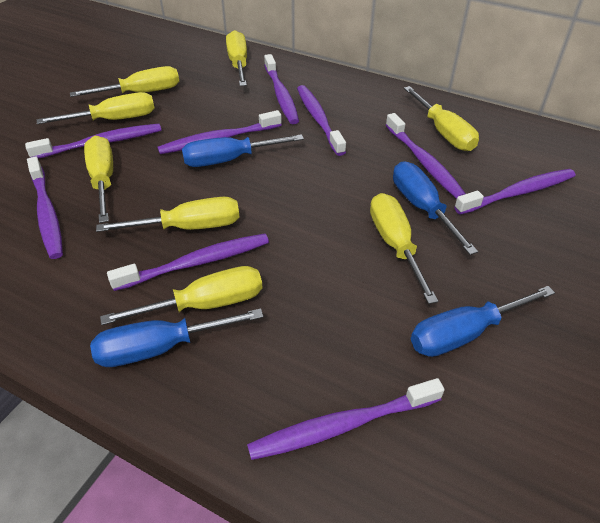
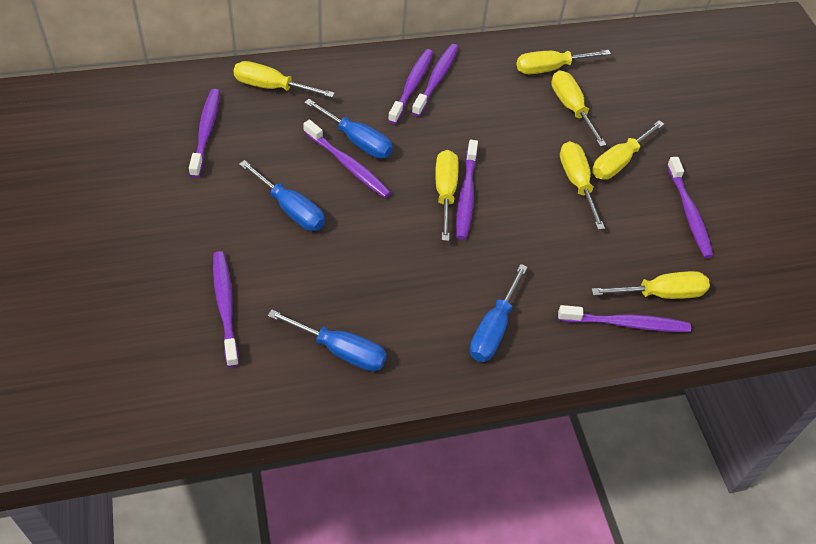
purple toothbrush: [25,124,161,159] [27,156,63,259] [107,233,269,291] [157,110,282,154] [247,378,445,460] [264,54,299,124] [297,85,346,156] [386,113,466,199] [454,169,576,215] = 9 -> [189,89,220,178] [213,251,239,367] [303,120,391,198] [388,49,433,124] [412,44,459,116] [456,140,478,240] [558,305,691,332] [667,157,713,258] = 8
yellow screwdriver: [37,92,155,124] [70,66,180,97] [84,136,113,223] [96,197,240,232] [100,266,263,325] [226,30,247,86] [370,193,438,304] [404,86,479,151] = 8 -> [234,61,335,98] [435,150,459,241] [516,50,611,74] [551,71,607,147] [560,141,605,230] [591,271,710,299] [592,120,664,180] = 7

